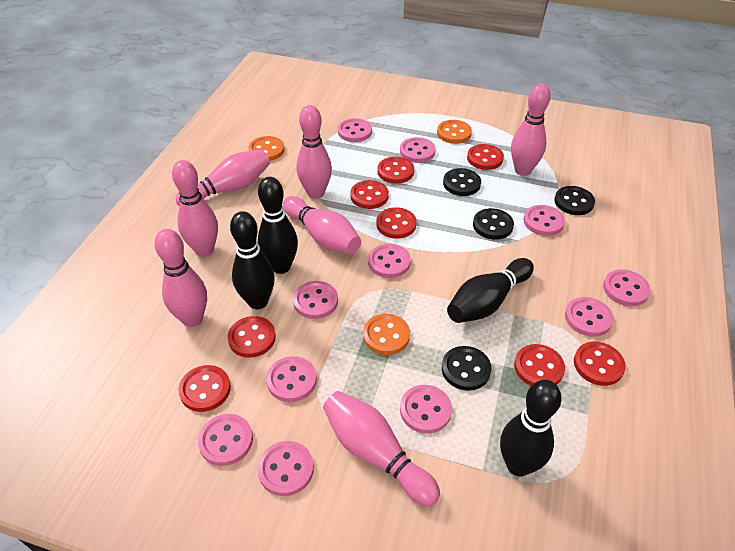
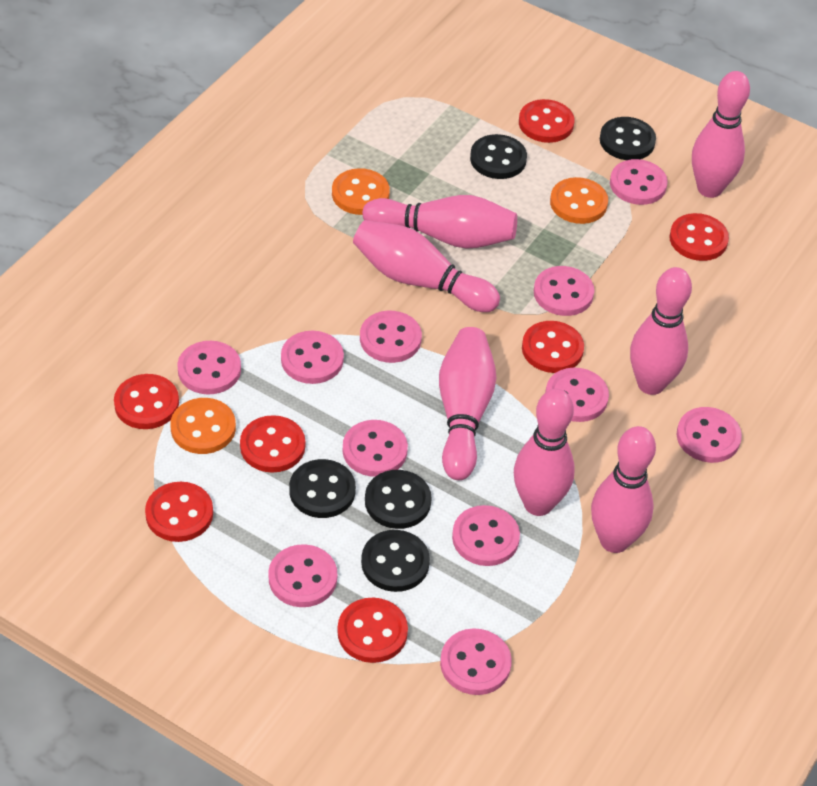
black bowling pin: [230,211,275,309] [258,177,298,274] [447,258,534,323] [500,380,562,476] = 4 -> none = 0
black button: [442,346,491,391] [443,168,481,196] [473,208,514,240] [554,186,595,215] = 4 -> [289,459,356,518] [361,530,430,592] [365,470,432,529] [470,134,527,179] [600,117,656,160] = 5
red button: [178,365,231,412] [228,316,276,358] [350,180,389,209] [376,207,416,239] [377,157,414,184] [467,144,504,170] [514,344,565,386] [574,342,626,386] = 8 -> [114,374,179,429] [145,482,213,542] [240,415,305,473] [337,598,408,663] [519,99,574,143] [522,321,584,373] [669,213,729,261] = 7

